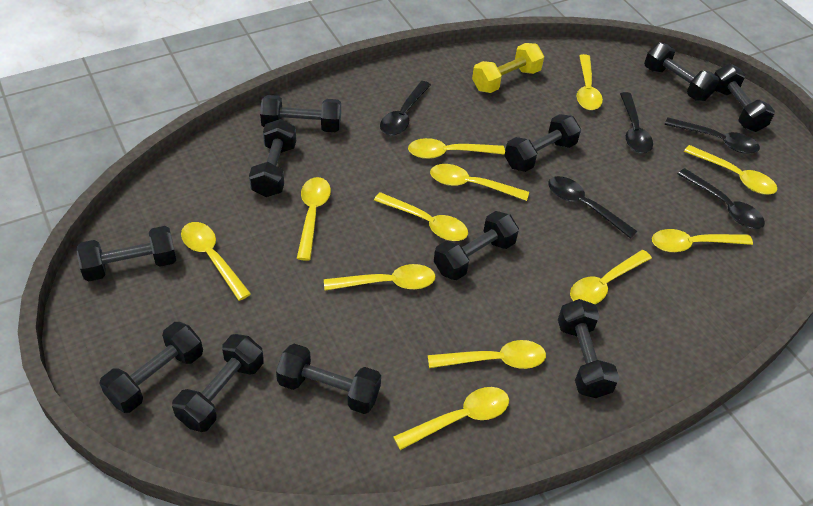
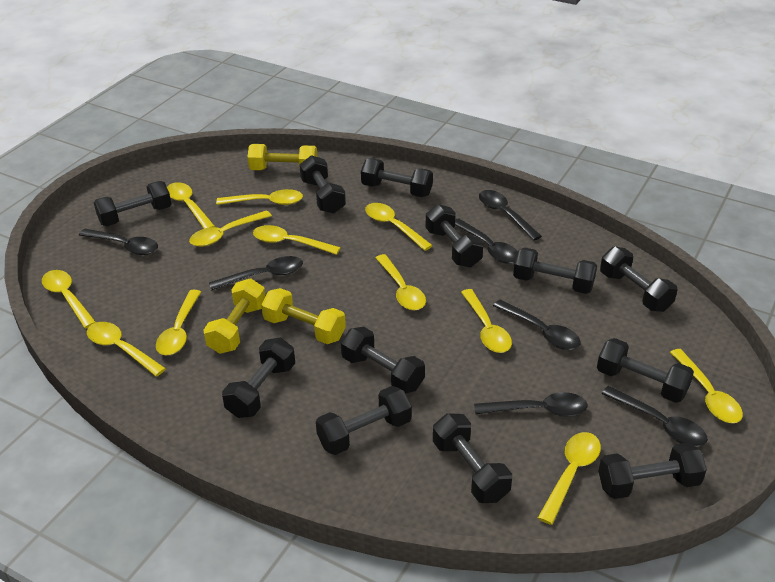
black dumbbell: [76,226,176,282] [100,322,203,413] [172,334,264,432] [249,119,296,197] [260,95,341,132] [276,344,381,414] [434,211,519,280] [504,114,581,172] [558,299,619,398] [644,42,719,101] [714,64,775,132] = 11 -> [93,181,171,226] [222,338,295,418] [299,155,346,214] [316,386,412,455] [341,327,425,394] [361,158,433,197] [426,204,483,267] [433,413,512,503] [513,247,597,294] [597,338,694,403] [598,442,707,499] [600,246,678,312] = 12
black spoon: [380,81,431,136] [548,176,637,239] [620,92,653,154] [665,117,760,154] [678,168,765,229] = 5 -> [79,229,158,255] [209,256,303,291] [455,218,518,264] [474,392,588,417] [479,190,542,241] [493,300,581,350] [601,386,708,447] = 7
yellow dumbbell: [472,43,544,93] = 1 -> [203,279,266,354] [247,144,318,170] [261,288,346,344] = 3

